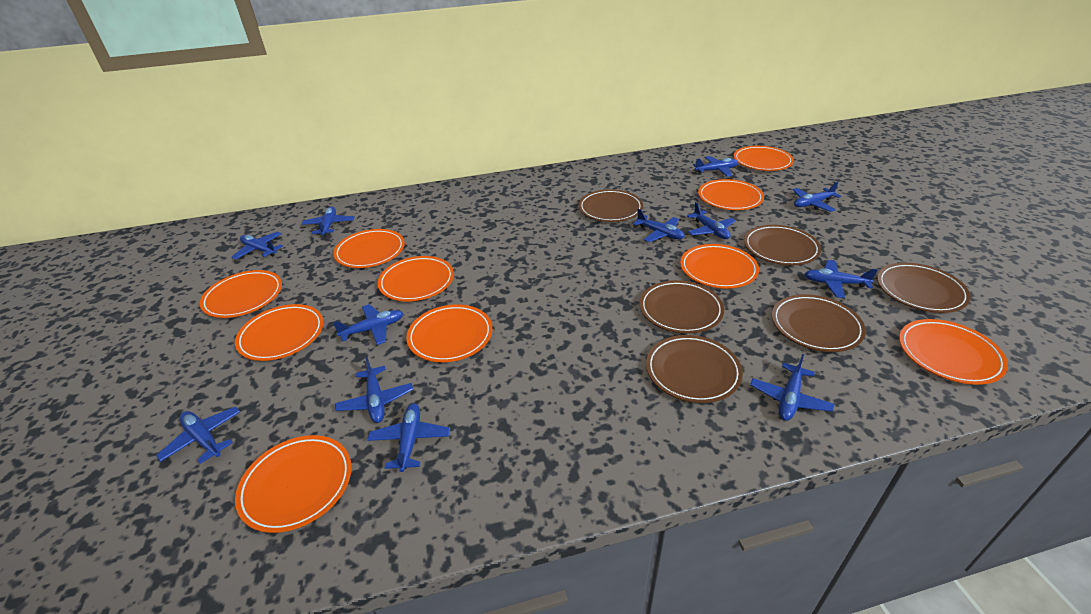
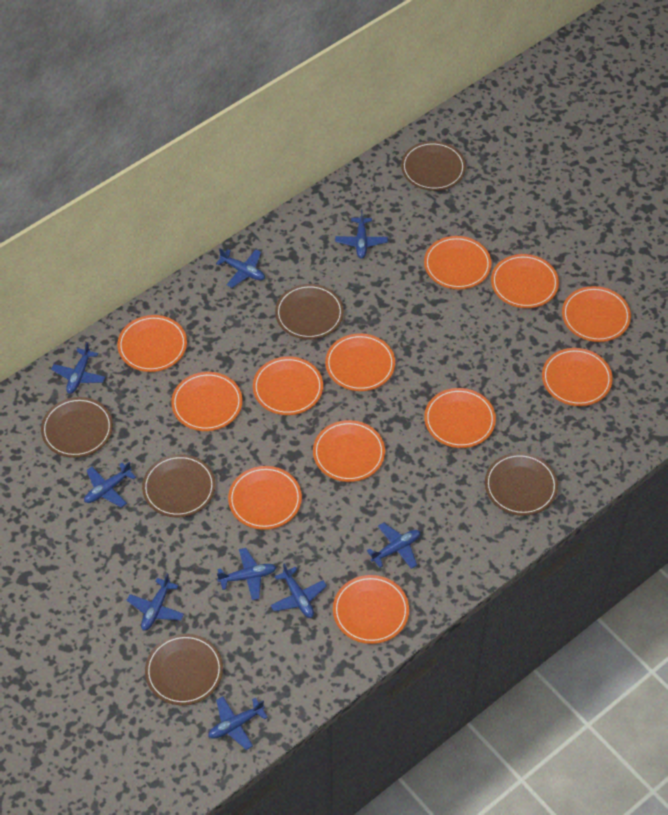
blue plane: [156,407,240,464] [231,232,283,260] [302,207,354,237] [333,304,403,345] [335,357,413,423] [367,403,450,472] [633,209,684,242] [687,202,736,239] [693,156,738,176] [750,354,834,421] [793,182,841,212] [804,260,878,298] = 12 -> [51,342,105,394] [84,462,136,508] [127,573,184,631] [208,696,268,750] [216,248,265,288] [217,548,276,600] [271,563,327,618] [335,209,388,259] [367,522,420,569] = 9
orange plate: [200,270,282,318] [235,304,323,361] [235,435,352,533] [333,229,405,268] [378,256,454,301] [406,305,492,362] [680,244,759,289] [698,179,764,210] [734,146,794,171] [899,319,1008,385] = 10 -> [117,315,187,372] [171,372,242,431] [228,466,302,530] [253,356,323,415] [313,420,385,482] [325,333,395,391] [333,575,409,644] [424,236,491,289] [424,388,496,448] [491,254,559,308] [542,348,613,406] [562,286,631,342] = 12

